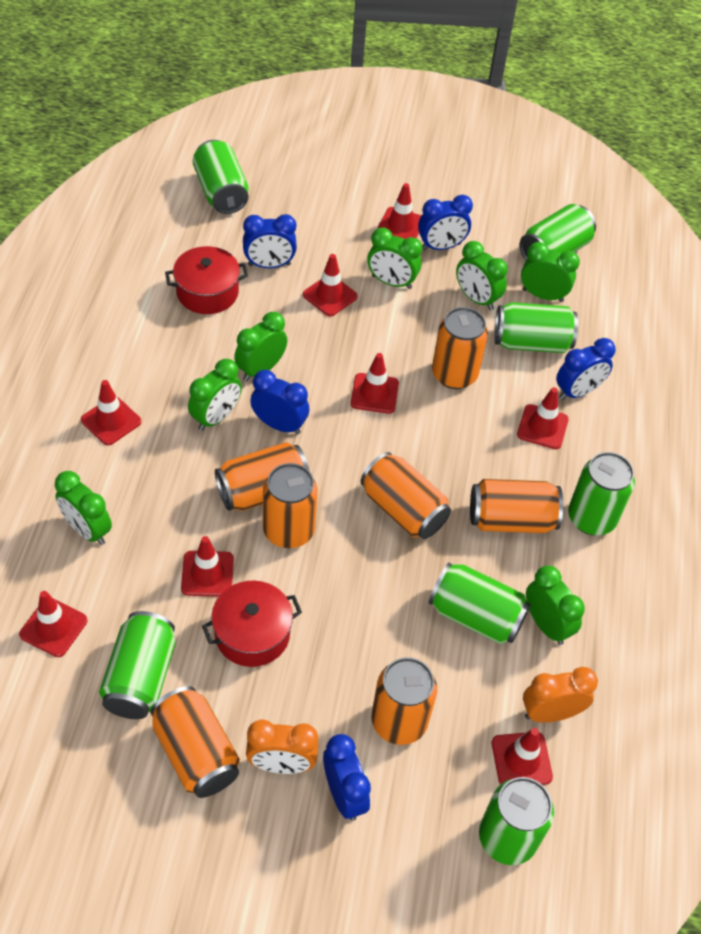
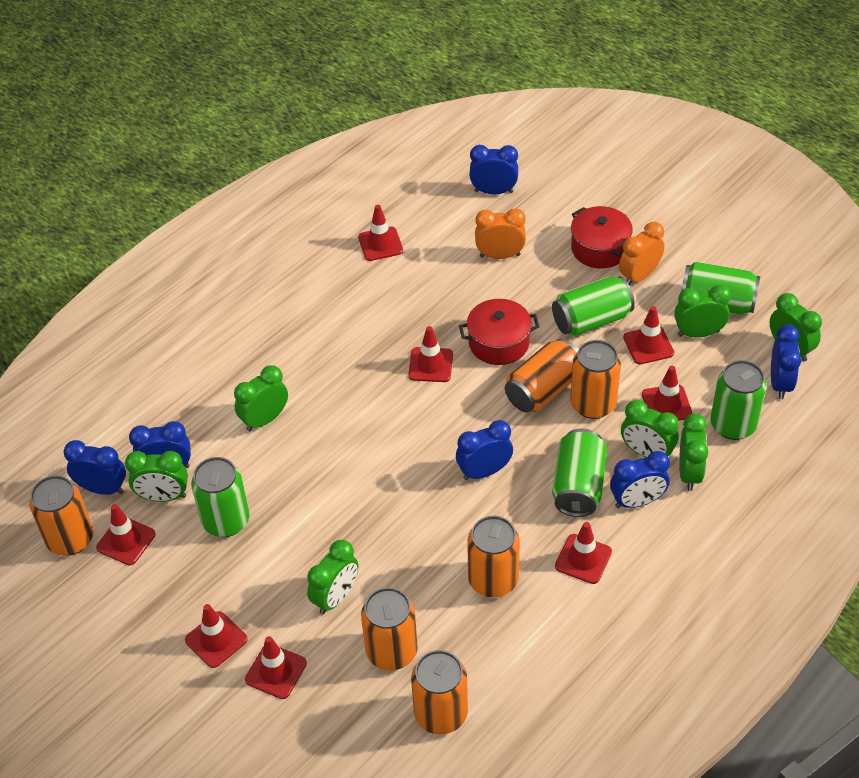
blue clock: [243,214,297,268] [250,370,309,435] [323,734,371,821] [418,195,473,250] [556,338,616,400] = 5 -> [64,440,126,495] [129,421,191,468] [456,420,513,480] [469,145,518,195] [610,451,670,508] [771,325,801,399] = 6
green can: [99,611,176,719] [193,140,249,214] [429,563,531,644] [479,777,554,865] [494,302,578,353] [520,204,596,261] [568,452,635,535] = 7 -> [191,457,250,537] [552,276,635,336] [552,429,607,517] [681,262,760,315] [710,360,767,440] = 5
orange can: [150,686,240,798] [215,442,309,511] [263,463,318,548] [361,452,451,539] [371,657,437,745] [432,307,488,389] [470,479,563,533] = 7 -> [29,475,93,556] [361,587,418,671] [411,650,468,734] [467,516,520,597] [505,338,578,412] [570,340,621,419] = 6

